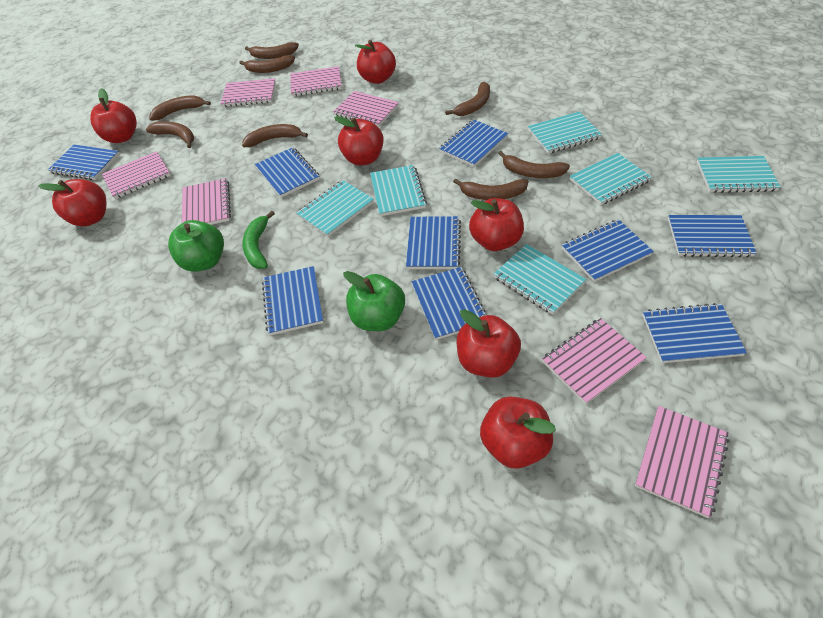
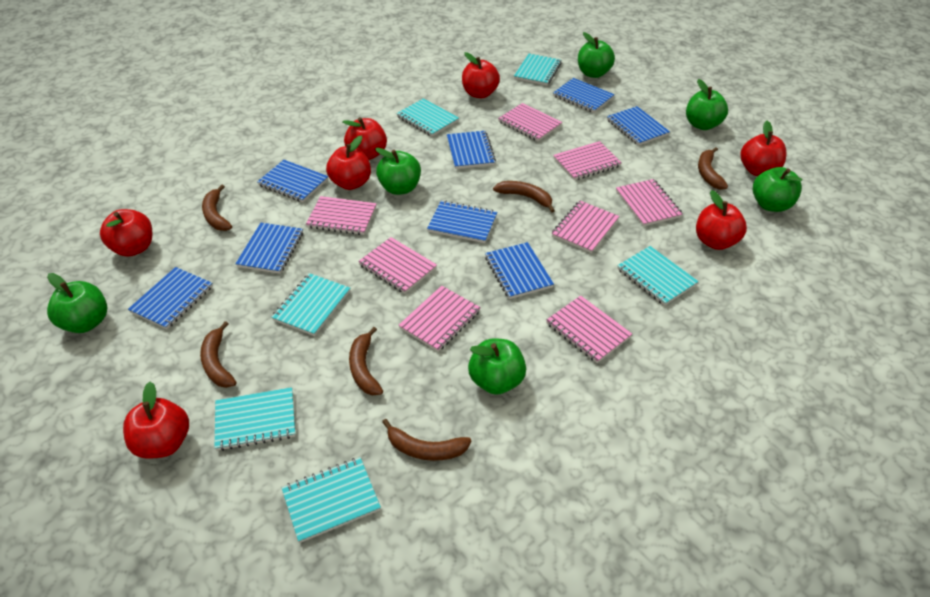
blue notebook: [48,145,120,180] [255,147,320,198] [262,266,324,336] [406,216,461,269] [412,267,486,340] [439,119,508,167] [562,219,654,282] [642,303,747,363] [668,215,756,257] = 9 -> [128,267,213,329] [235,223,303,274] [257,160,328,202] [427,201,497,243] [447,131,496,169] [485,242,554,299] [553,78,615,113] [607,106,670,146] = 8
brown banana: [146,121,194,148] [150,95,211,121] [240,55,295,73] [242,124,308,147] [245,42,299,59] [445,82,490,116] [453,178,528,200] [498,151,570,178] = 8 -> [200,321,236,388] [202,185,232,231] [349,327,383,395] [382,419,471,461] [493,181,555,213] [698,147,728,190] = 6
green apple: [168,220,224,272] [343,271,405,331] = 2 -> [47,273,107,333] [375,148,421,195] [468,338,526,395] [578,32,615,78] [686,79,728,130] [753,167,803,212] = 6
green banana: [242,211,275,269] = 1 -> none = 0
pink notebook: [102,151,171,199] [182,178,231,225] [221,78,276,107] [290,66,342,97] [333,91,399,127] [542,318,647,404] [635,406,730,518] = 7 -> [306,196,376,235] [358,237,437,294] [399,286,481,352] [498,103,562,141] [546,296,632,363] [551,201,619,253] [553,141,622,180] [616,179,683,226] = 8

